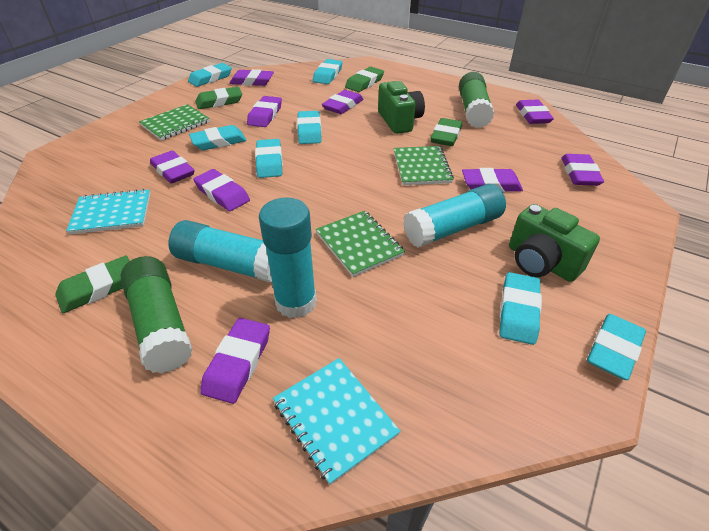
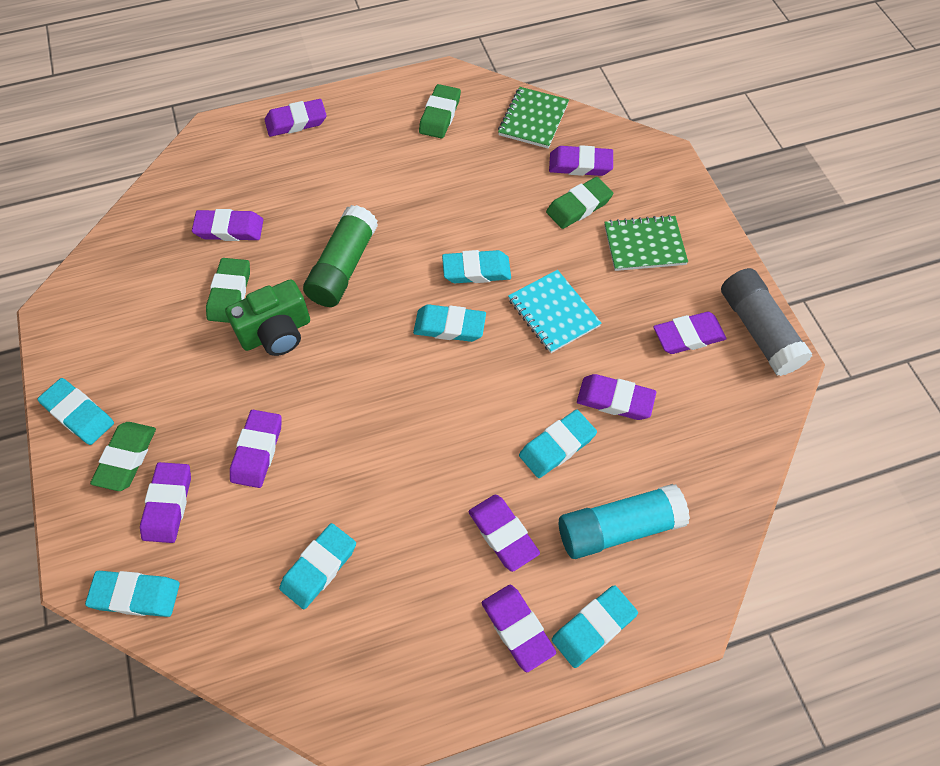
green camera: [378,81,425,134] [509,204,600,282] = 2 -> [225,279,310,356] = 1
green glue stick: [121,256,193,373] [459,72,494,128] = 2 -> [303,205,378,307] = 1
green notebook: [139,104,210,141] [316,211,405,277] [394,146,454,185] = 3 -> [498,87,569,149] [604,215,688,271] = 2
grey glue stick: none = 0 -> [721,268,812,376] = 1
turquoise glue stick: [168,220,272,283] [259,198,317,318] [403,184,506,248] = 3 -> [559,484,690,559] = 1
turquoise notebook: [66,189,150,235] [273,358,401,485] = 2 -> [508,270,602,353] = 1

